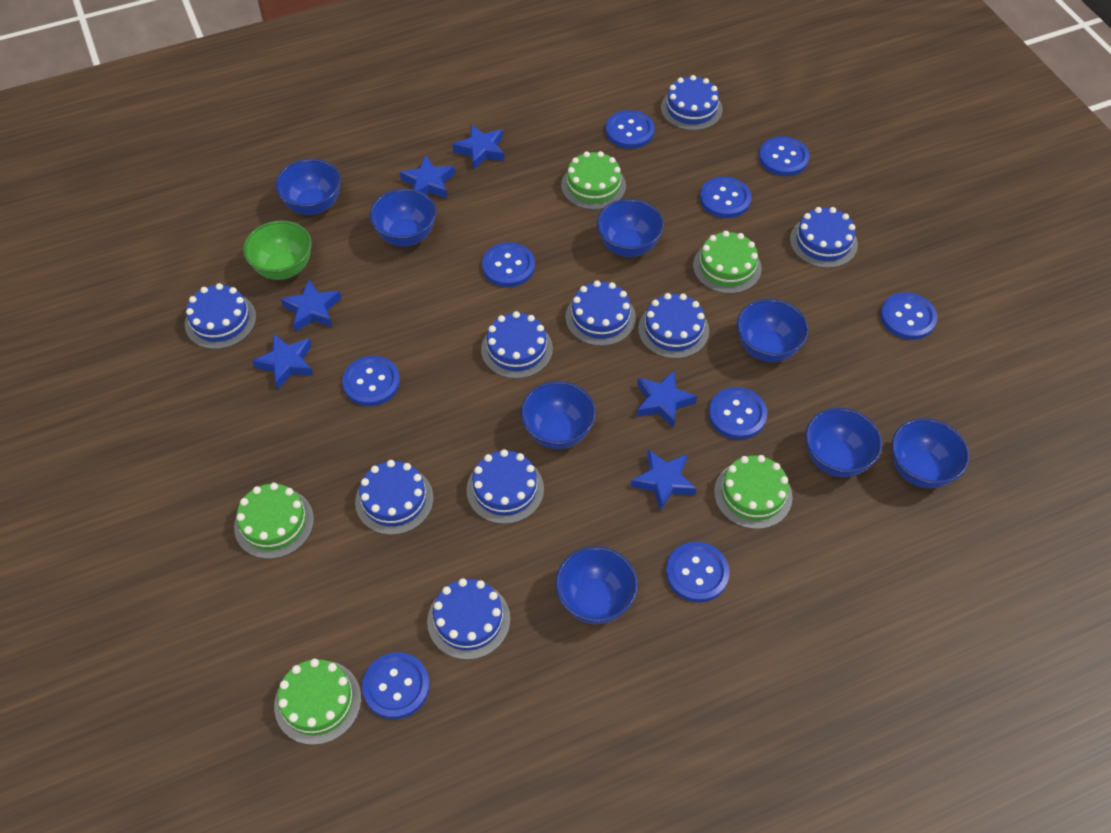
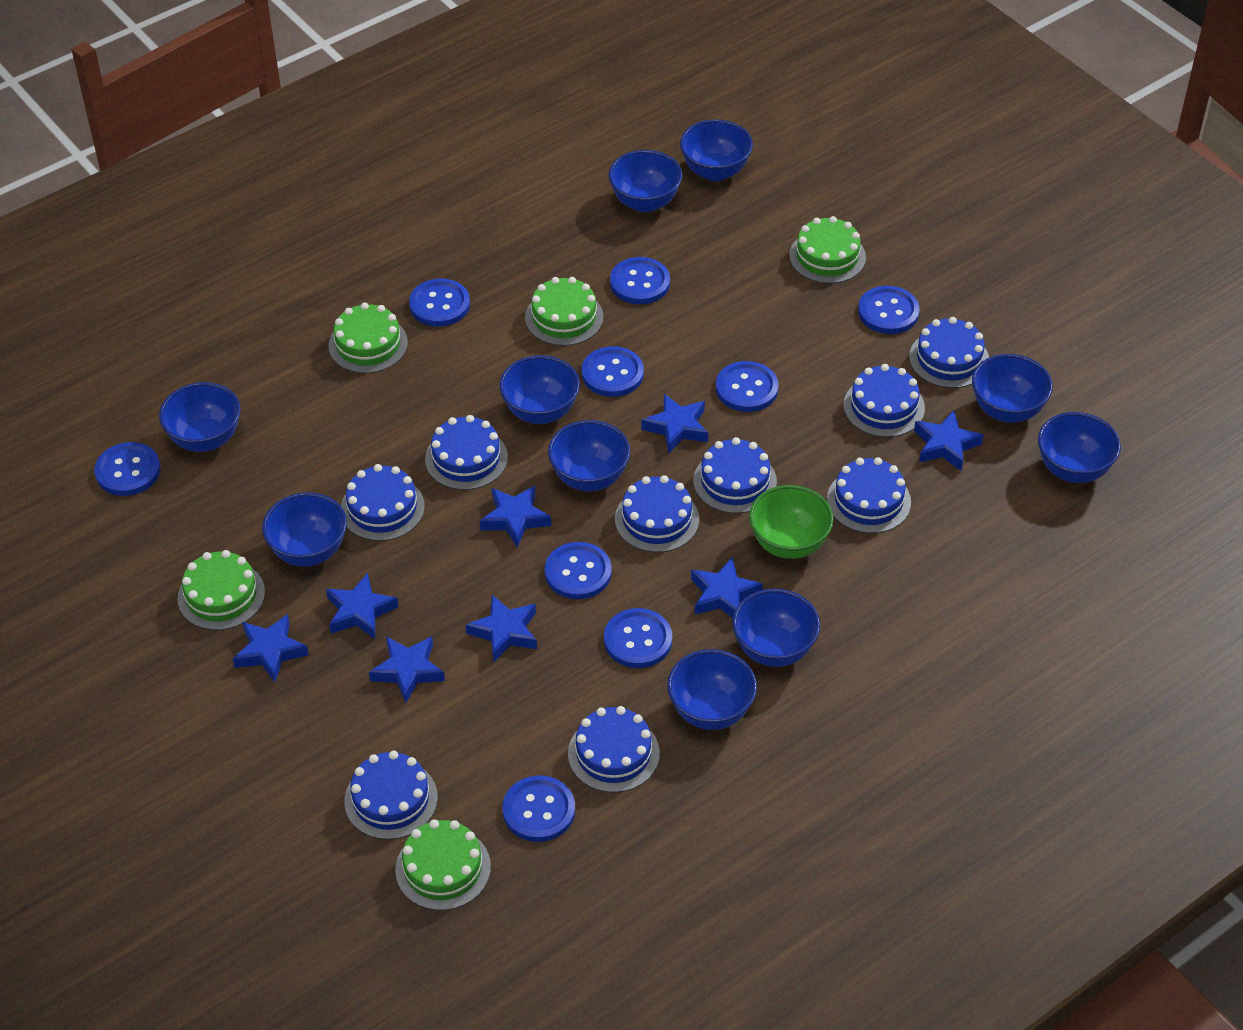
blue bowl: [275,159,341,215] [369,189,436,246] [521,381,596,449] [555,546,638,624] [597,199,664,257] [737,299,809,362] [805,408,882,477] [891,418,970,488] = 8 -> [159,382,241,452] [262,492,347,567] [500,355,580,424] [548,420,630,491] [609,150,682,212] [667,649,757,730] [680,119,753,181] [732,589,820,667] [972,354,1053,423] [1038,412,1121,483] = 10
blue star: [252,334,313,389] [281,279,342,332] [400,155,455,198] [452,125,505,169] [631,450,696,511] [637,371,697,428] = 6 -> [233,614,309,682] [326,573,399,639] [369,637,445,703] [466,595,537,662] [480,486,551,547] [641,394,708,454] [691,557,762,618] [914,411,984,471] = 8

